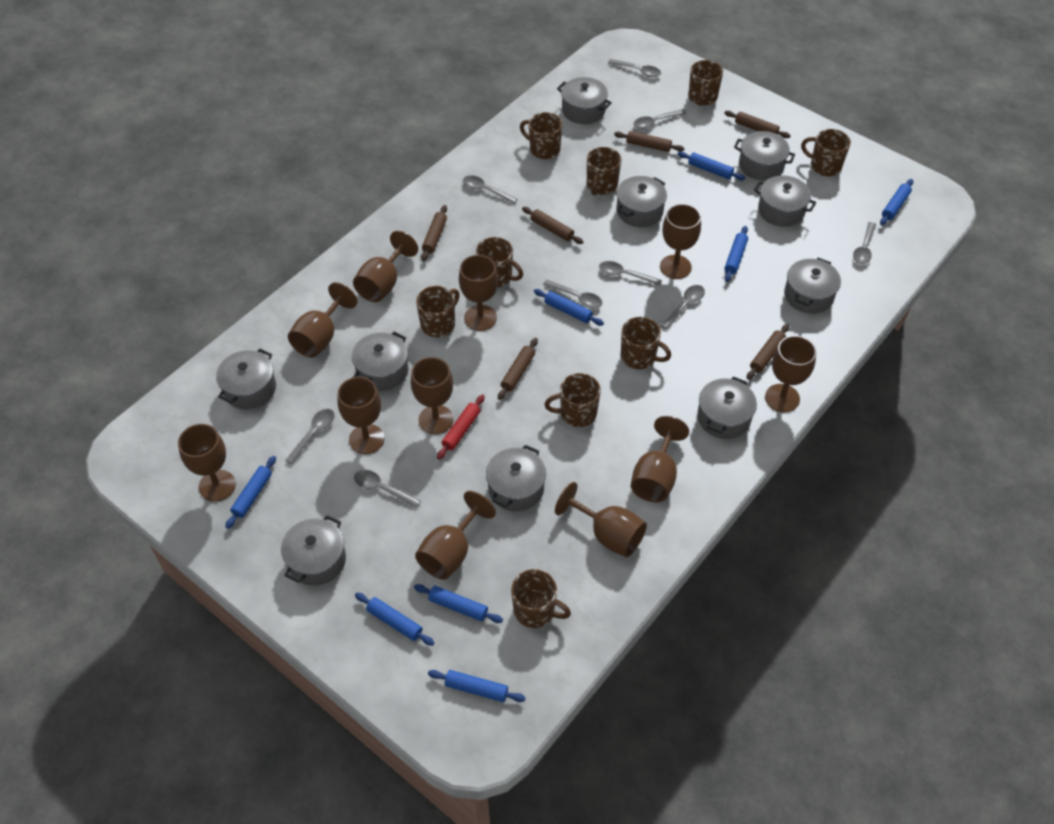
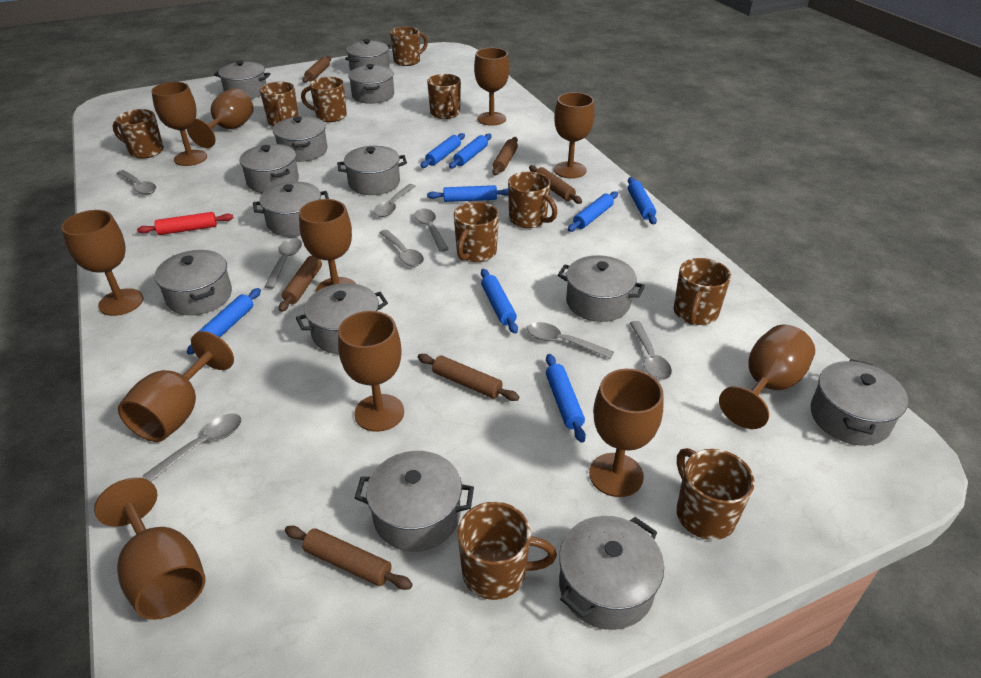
brown mug: [416,286,460,337] [476,237,523,287] [511,569,571,628] [520,112,562,159] [544,373,601,427] [587,147,621,196] [621,317,671,369] [688,60,723,106] [801,129,851,176] = 9 -> [113,109,164,159] [260,81,299,127] [301,77,347,122] [390,27,428,66] [427,74,461,119] [454,202,499,262] [458,502,557,600] [508,172,558,228] [674,258,731,325] [676,448,755,540] = 10
grey pot: [216,349,276,409] [281,515,346,586] [352,332,408,391] [486,445,546,511] [557,77,612,124] [617,176,667,227] [697,376,757,439] [734,131,795,181] [754,176,816,227] [784,258,841,314] = 10 -> [155,250,232,315] [214,60,271,99] [239,144,299,193] [253,182,329,237] [273,116,327,162] [296,283,388,354] [337,146,407,195] [345,39,390,71] [348,64,394,104] [355,451,474,552] [558,255,645,322] [559,516,664,630] [811,359,908,446] = 13
grey spoon: [285,409,334,464] [354,470,421,508] [463,175,518,204] [543,280,603,308] [599,261,662,286] [608,59,661,77] [634,109,686,129] [661,285,705,330] [853,222,876,264] = 9 -> [117,170,156,195] [143,413,242,481] [264,238,302,289] [373,184,416,217] [380,230,424,267] [414,208,448,252] [527,322,614,359] [630,321,672,380] = 8

